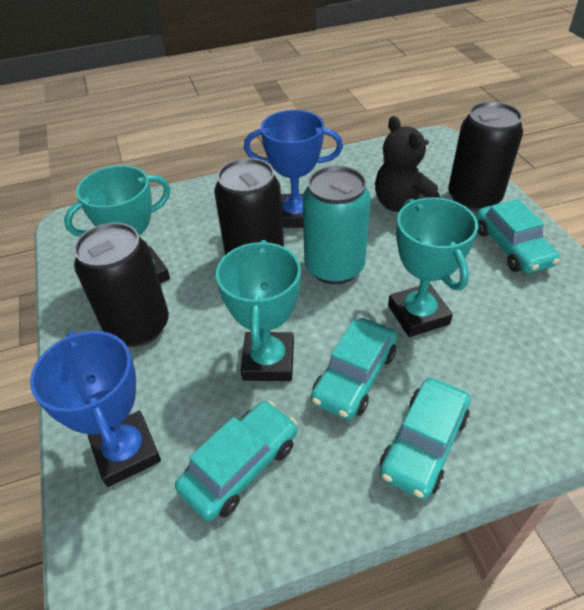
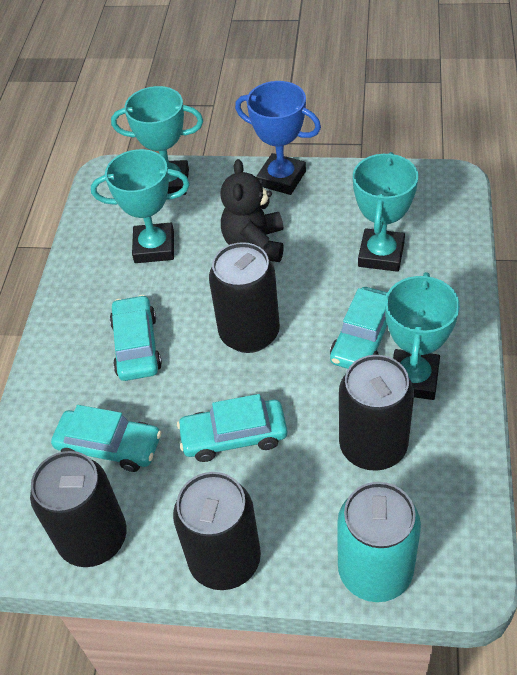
black can: [74,223,169,347] [214,158,284,255] [448,101,523,212] = 3 -> [30,451,127,567] [173,472,261,590] [209,242,280,353] [339,355,414,471] = 4
blue trophy: [30,331,161,487] [244,110,343,228] = 2 -> [235,81,321,195] = 1
turquoise trophy: [64,165,171,283] [216,240,301,381] [388,197,478,337] = 3 -> [91,149,190,263] [111,86,203,195] [353,152,418,272] [385,272,460,400] = 4

